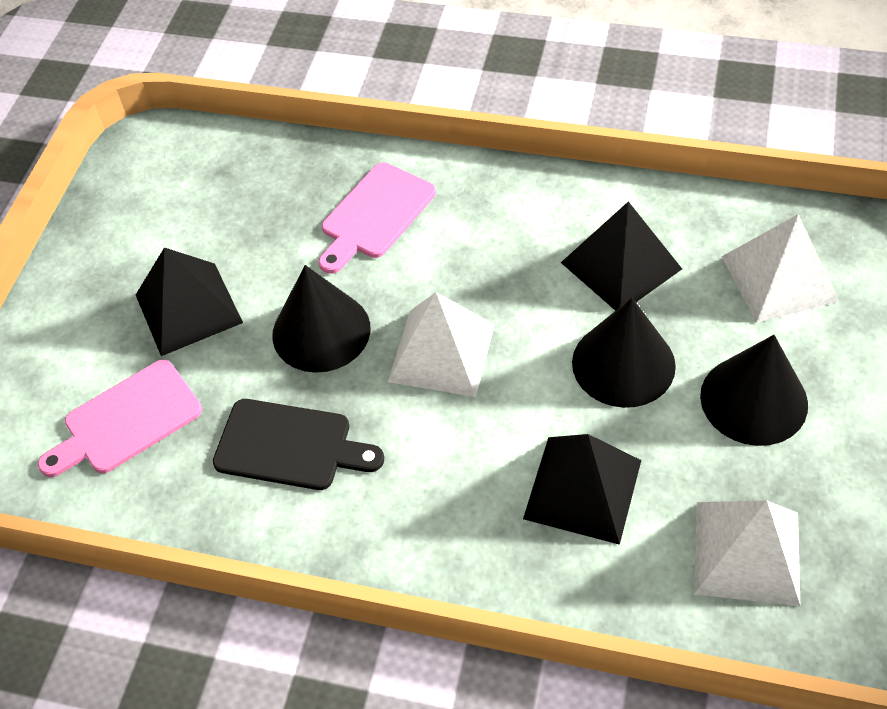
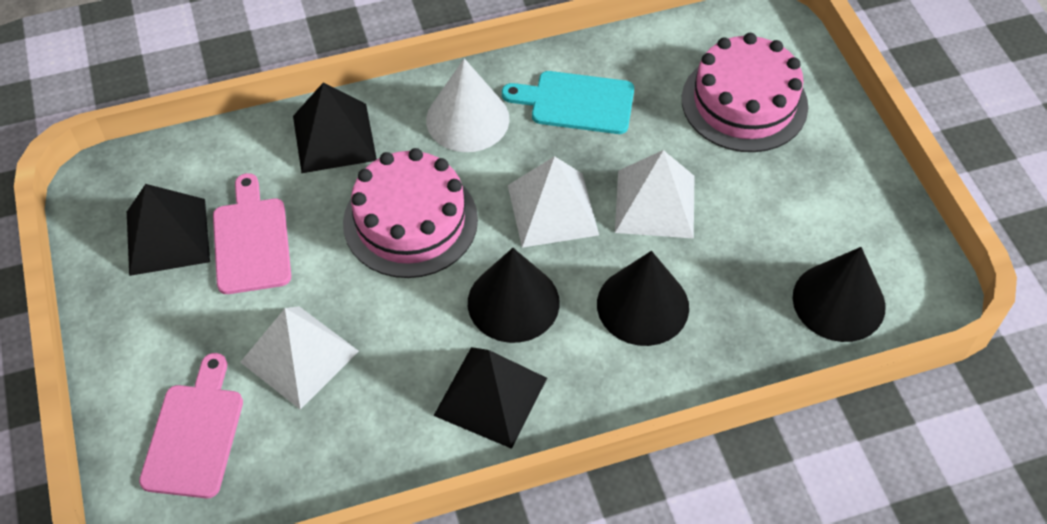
black cutting board: [213,399,384,490] = 1 -> none = 0
pink cake: none = 0 -> [343,148,478,278] [682,33,808,152] = 2
turquoise cutting board: none = 0 -> [502,71,634,134] = 1
white cone: none = 0 -> [426,58,510,152] = 1

